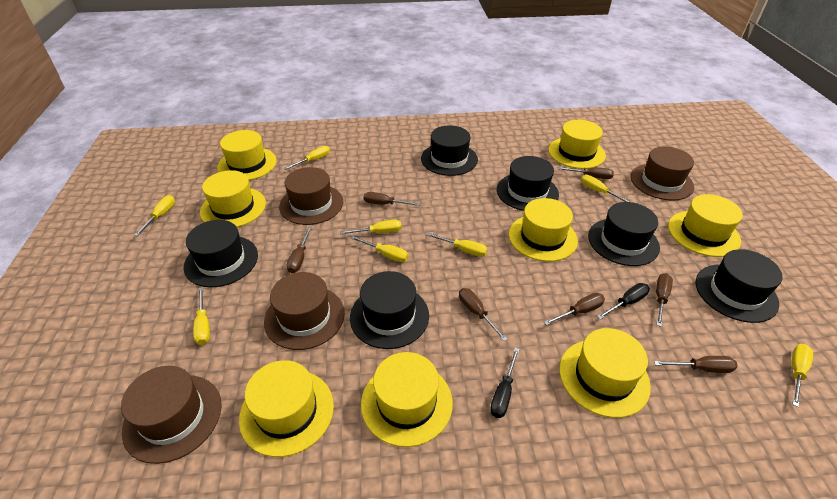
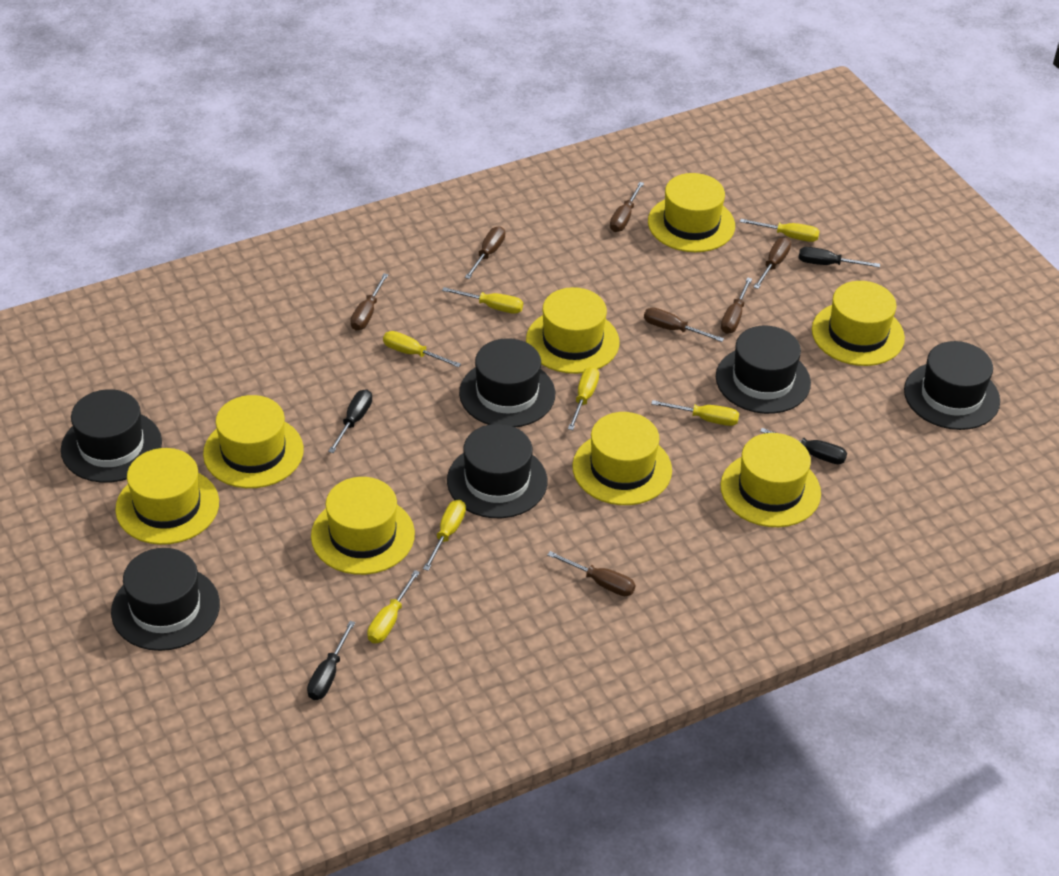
black screwdriver: [490,348,520,418] [597,283,650,319] = 2 -> [307,621,355,700] [328,389,372,453] [760,428,847,464] [799,247,880,268] = 4
brown hat: [121,366,222,464] [264,272,345,350] [279,167,343,225] [631,146,694,201] = 4 -> none = 0
yellow screwdriver: [134,195,175,236] [193,287,210,345] [284,146,330,170] [340,220,402,235] [351,236,408,262] [426,233,487,257] [581,175,630,202] [792,344,813,407] = 8 -> [367,570,420,643] [383,331,461,368] [423,500,466,571] [442,287,523,314] [568,367,599,430] [651,400,739,426] [740,219,820,242] = 7

